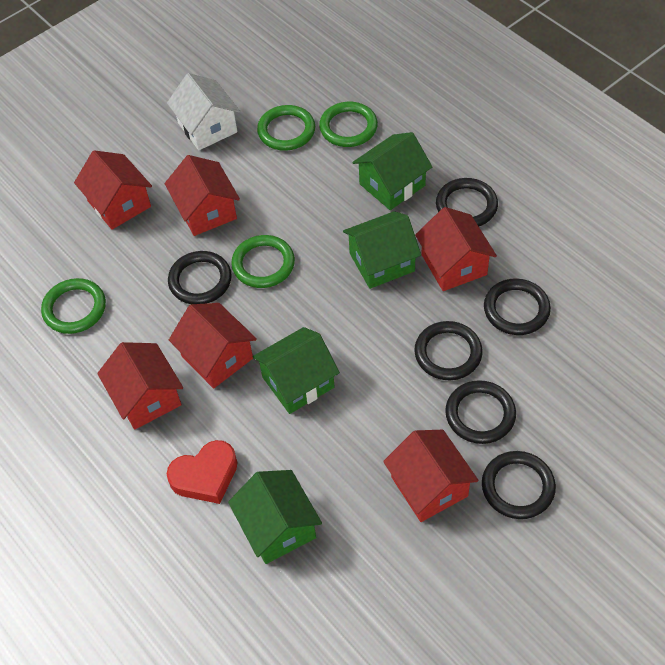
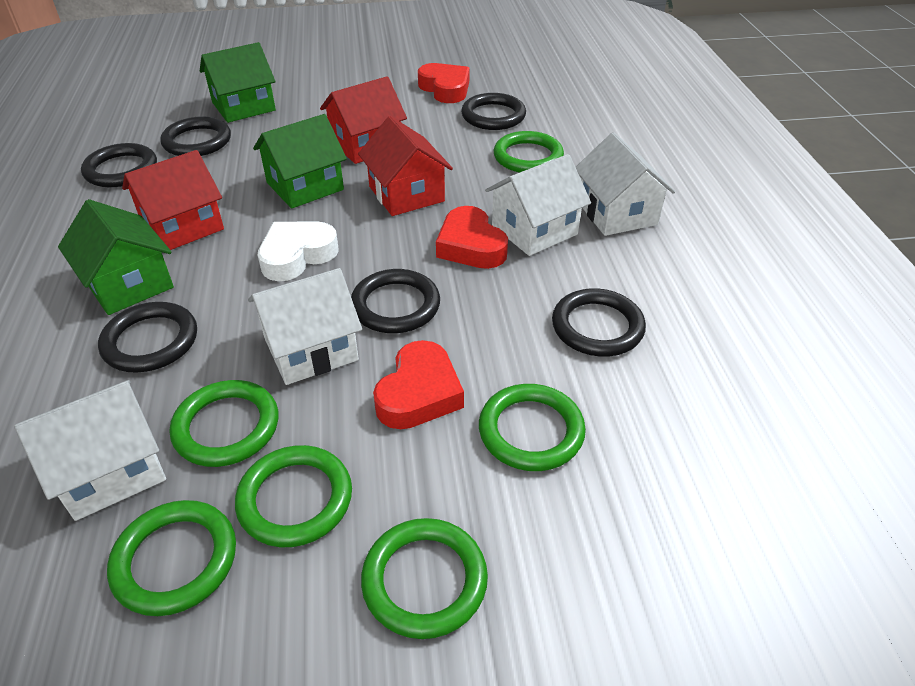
green house: [228,470,322,564] [252,327,340,414] [343,211,421,289] [352,132,432,210] = 4 -> [58,199,174,315] [200,42,276,123] [253,114,347,209] = 3
green ring: [41,278,106,334] [231,235,295,288] [257,105,315,151] [319,102,378,147] = 4 -> [107,500,236,616] [170,380,278,467] [235,445,352,547] [361,518,488,639] [479,384,586,471] [493,131,564,173] = 6
red heart: [167,440,238,504] = 1 -> [373,340,464,429] [418,63,470,103] [436,206,508,269] = 3
red house: [74,150,152,230] [97,342,183,430] [165,155,240,236] [169,303,257,389] [383,430,479,522] [415,207,497,291] = 6 -> [122,150,224,250] [320,76,407,164] [358,116,453,216] = 3
white heart: none = 0 -> [258,221,339,281] = 1
white house: [167,73,240,150] = 1 -> [14,380,166,521] [248,268,362,385] [485,154,591,256] [576,132,675,236] = 4

